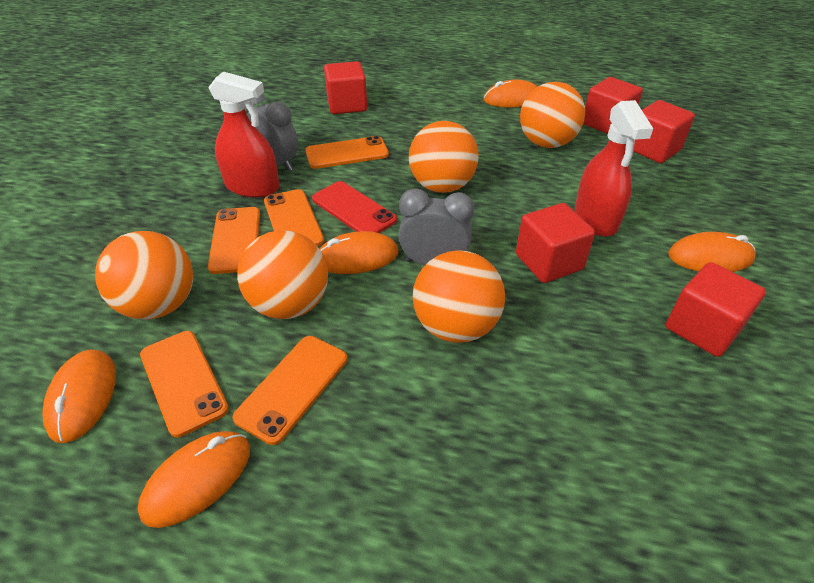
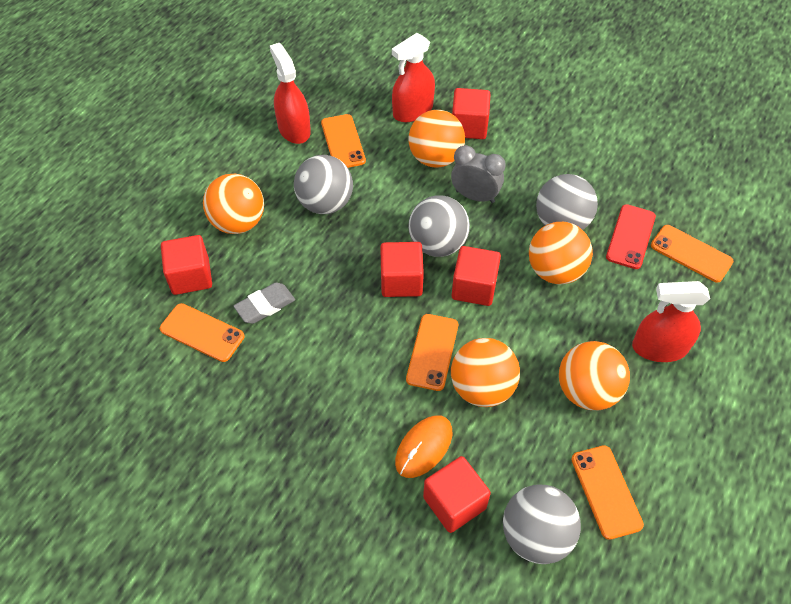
grey ball: none = 0 -> [294,155,353,214] [408,196,470,257] [503,485,581,564] [536,174,598,230] = 4
grey clock: [245,94,298,171] [398,188,475,265] = 2 -> [451,145,506,203] = 1
grey eraser: none = 0 -> [234,283,295,324] = 1
orange mouse: [43,349,116,443] [138,431,250,528] [320,231,399,274] [484,80,538,107] [668,232,756,272] = 5 -> [395,415,452,478] = 1
red spray bottle: [208,71,280,198] [575,100,653,237] = 2 -> [270,43,311,144] [392,33,435,122] [632,281,710,362] = 3

